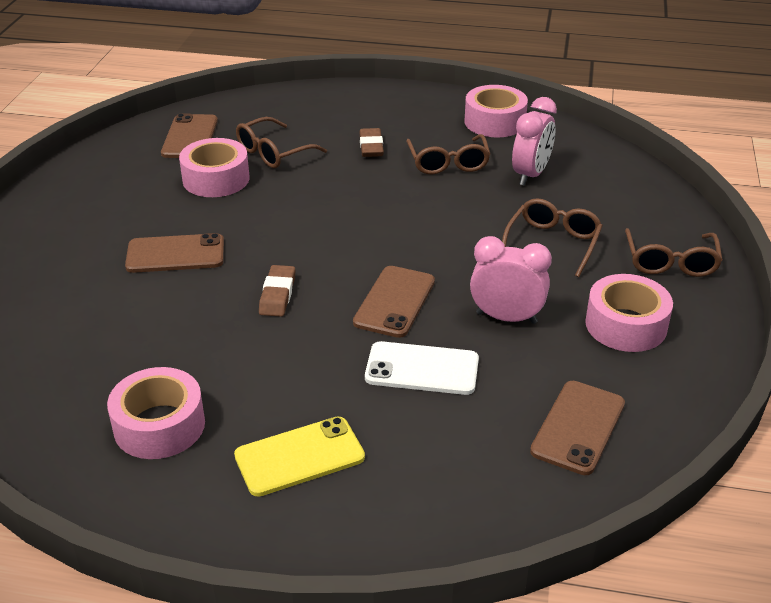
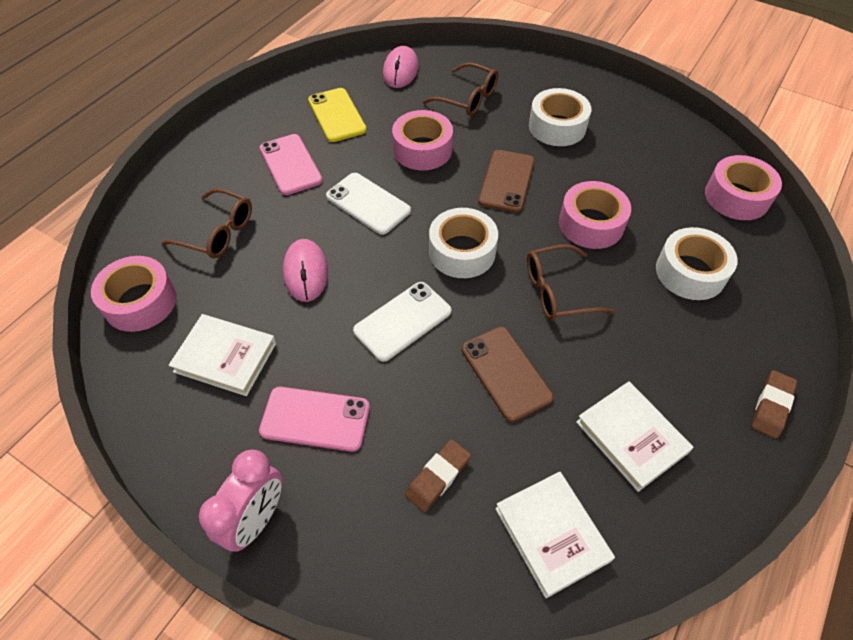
brown glasses: [236,117,327,168] [406,134,490,175] [502,198,603,277] [625,228,723,277] = 4 -> [161,188,252,258] [423,62,498,116] [527,244,615,321] = 3
brown phone: [125,233,224,273] [161,113,218,158] [353,266,435,338] [530,381,625,475] = 4 -> [462,327,554,422] [478,150,535,213] = 2
pink clock: [470,236,552,324] [512,97,557,186] = 2 -> [199,450,282,552] = 1
pink mouse: none = 0 -> [283,239,328,302] [383,46,419,88] = 2
pink phone: none = 0 -> [259,387,370,452] [260,134,323,195] = 2
white book: none = 0 -> [168,314,276,396] [495,472,615,598] [576,381,694,492] = 3
white phone: [365,341,479,395] = 1 -> [326,173,411,235] [353,282,452,362] = 2
white tape: none = 0 -> [429,208,498,278] [529,88,591,146] [656,227,738,300] = 3

